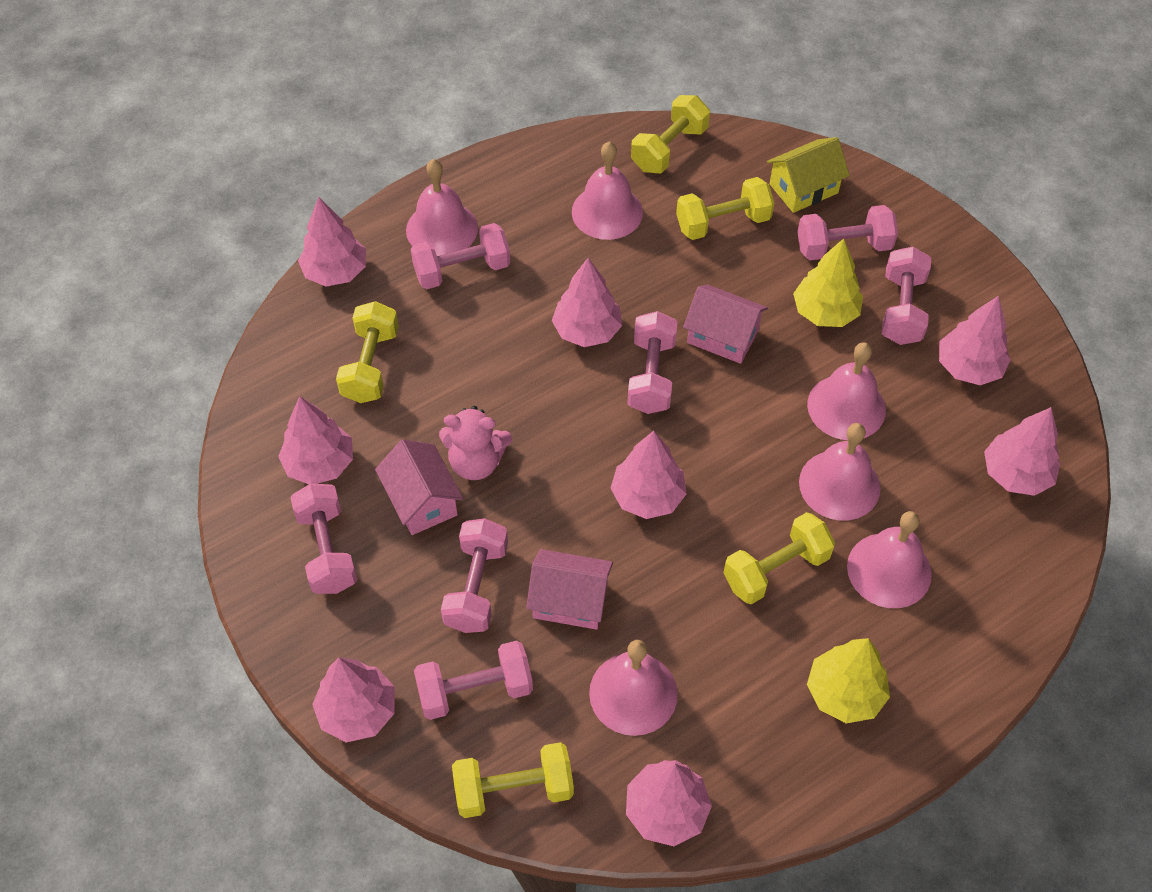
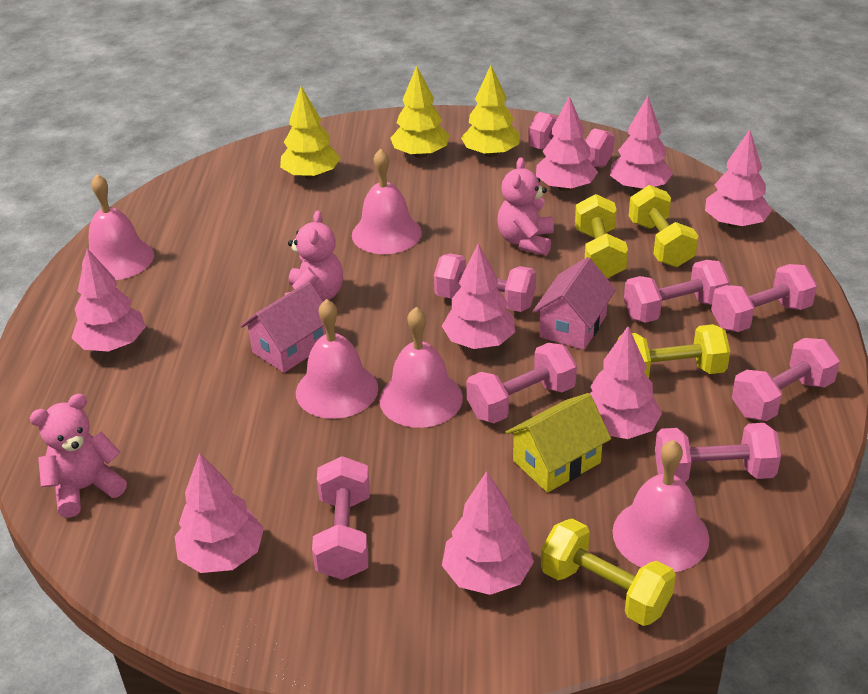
pink bell: [406,159,478,256] [572,142,643,240] [589,640,678,736] [799,423,881,521] [807,342,886,440] [847,511,932,608] = 6 -> [82,174,154,280] [296,299,378,419] [352,149,422,254] [379,307,463,428] [612,440,709,572] = 5
pink dumbbell: [290,484,357,594] [411,223,510,289] [414,641,533,720] [441,518,508,633] [627,311,678,414] [797,205,898,260] [882,246,931,345] = 7 -> [312,456,370,580] [434,254,536,312] [466,343,577,423] [528,112,615,168] [624,260,730,323] [655,423,781,483] [711,264,817,332] [732,338,840,421] = 8
pink house: [375,440,463,535] [526,549,613,630] [683,285,768,364] = 3 -> [241,281,326,373] [532,257,616,350] = 2
pink teddy bear: [439,406,512,480] = 1 -> [30,394,127,518] [285,211,343,301] [498,157,554,256] = 3
yellow dumbbell: [336,301,399,403] [452,742,574,818] [631,95,710,173] [676,177,774,240] [723,512,835,604] = 5 -> [541,518,676,626] [575,194,628,278] [618,324,730,378] [629,185,698,267] = 4
yellow tree: [793,238,863,327] [807,638,890,723] = 2 -> [280,87,340,179] [391,66,449,158] [461,65,520,157] = 3

